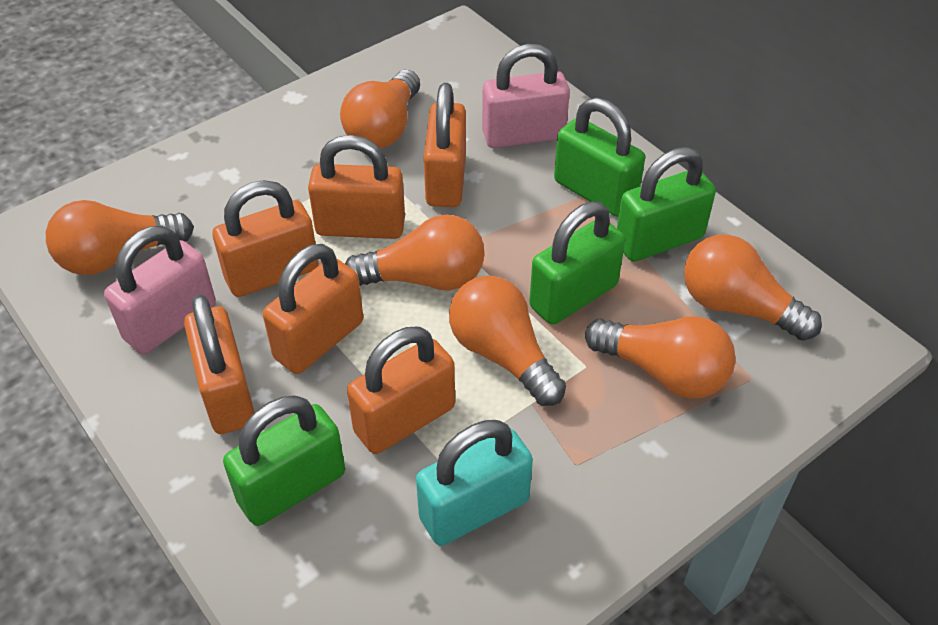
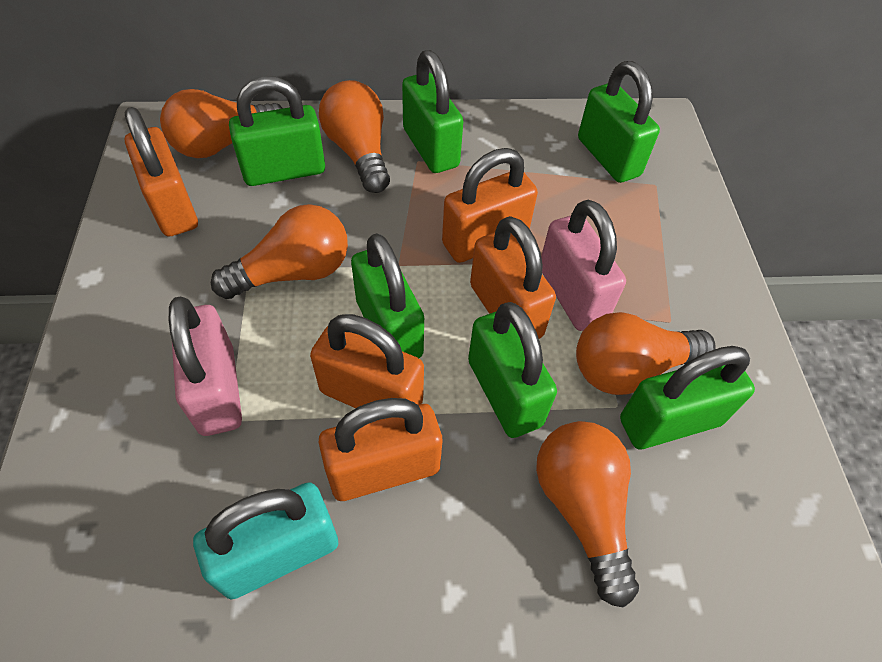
green padlock: [223,396,345,526] [529,202,625,325] [554,97,645,217] [617,147,716,262] = 4 -> [229,76,325,186] [351,233,424,358] [402,50,463,173] [468,302,557,438] [578,61,660,183] [620,346,755,449] = 6
orange light bulb: [46,200,194,275] [340,70,420,148] [345,215,485,290] [449,276,566,406] [585,316,736,399] [684,234,822,341] = 6 -> [160,89,283,158] [211,204,348,299] [319,80,390,193] [536,421,639,608] [576,312,716,395] = 5
orange padlock: [184,294,254,434] [213,180,319,297] [263,244,363,374] [308,135,405,239] [347,327,455,454] [424,83,466,207] = 6 -> [125,107,198,237] [310,314,424,408] [318,398,442,501] [442,148,538,263] [470,216,556,339] = 5

